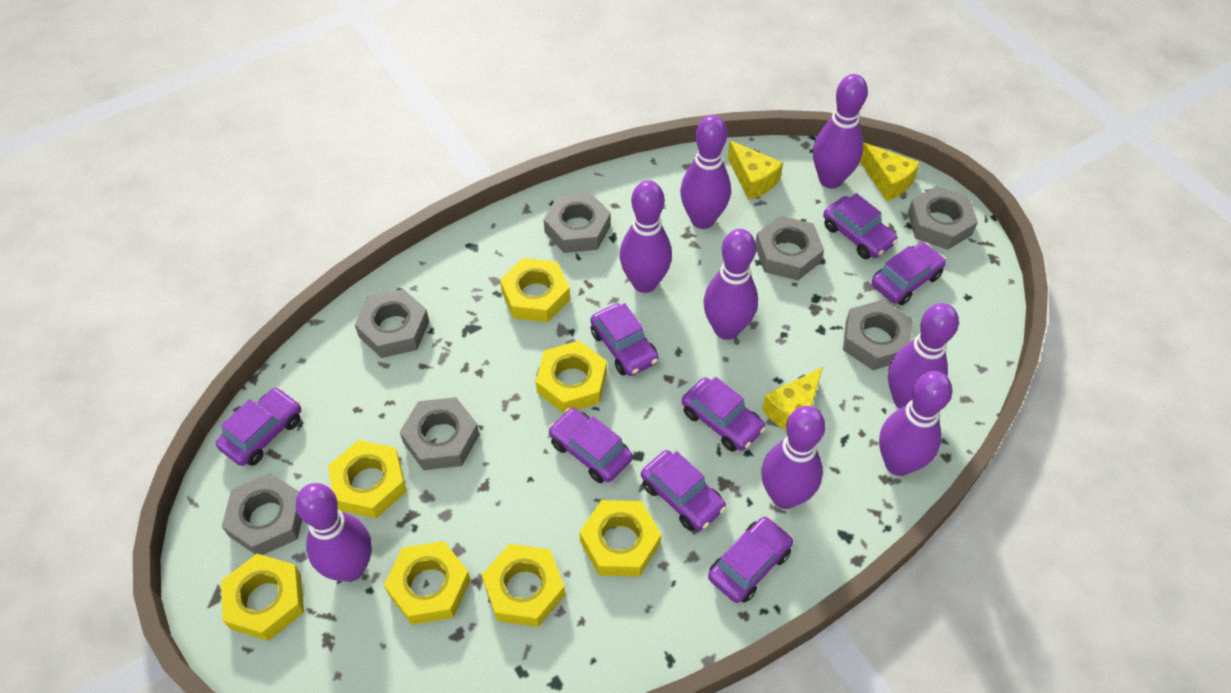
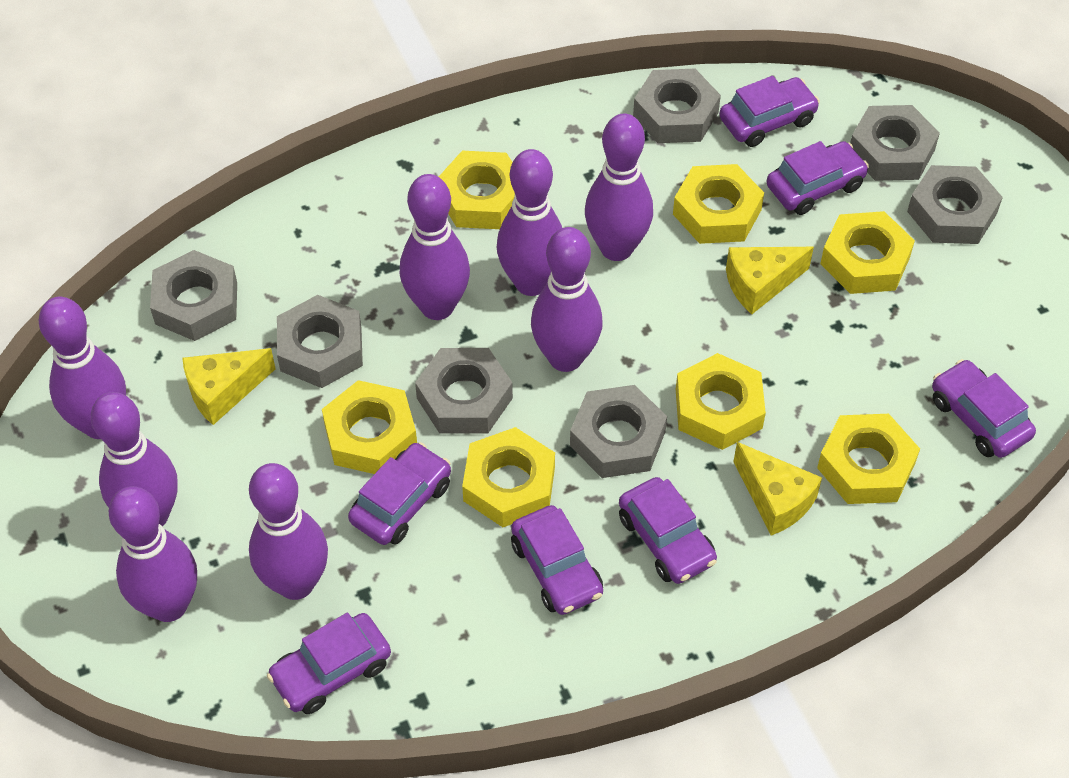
purple car: [216,387,301,466] [548,408,633,483] [590,303,659,376] [641,450,726,531] [682,377,766,452] [708,516,793,603] [823,193,898,259] [872,242,946,305] = 8 -> [267,612,391,714] [348,442,451,545] [511,505,603,615] [619,477,717,584] [719,76,820,147] [767,141,869,215] [932,359,1036,458] = 7

